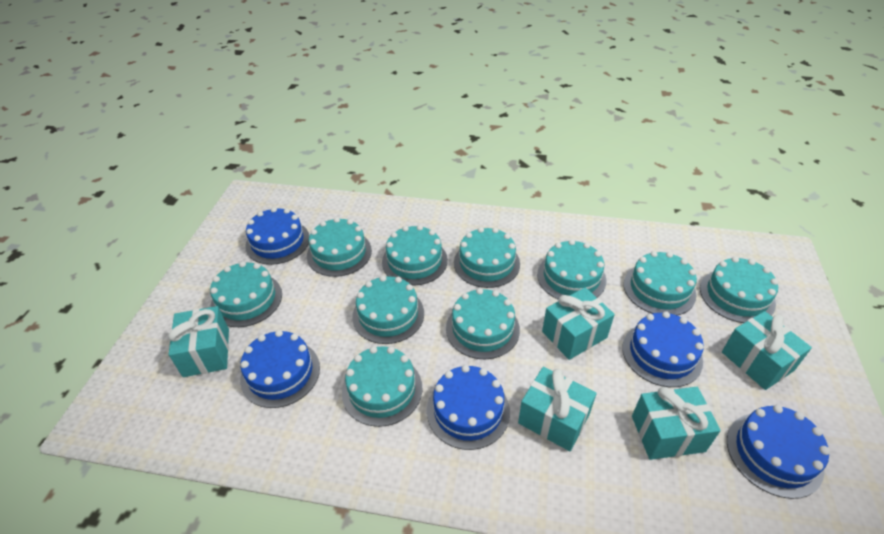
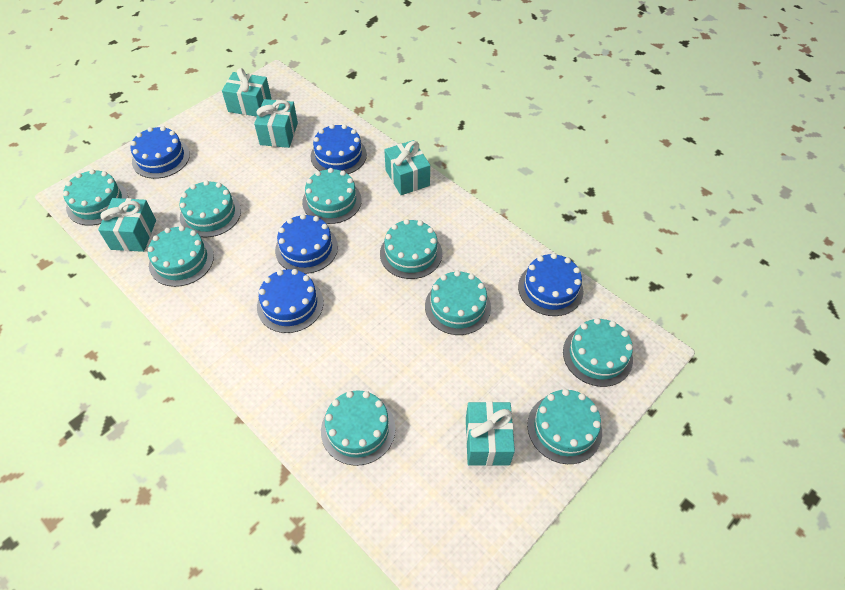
turquoise cake: [210,261,282,327] [307,217,372,277] [342,346,422,427] [352,275,424,344] [382,225,448,285] [446,288,520,359] [454,227,520,288] [537,239,607,299] [624,251,697,315] [700,257,778,323] = 10 -> [63,169,128,226] [148,226,214,287] [179,180,241,238] [302,168,362,224] [321,390,396,466] [380,219,442,279] [425,270,491,335] [527,389,602,464] [563,318,633,387] = 9

